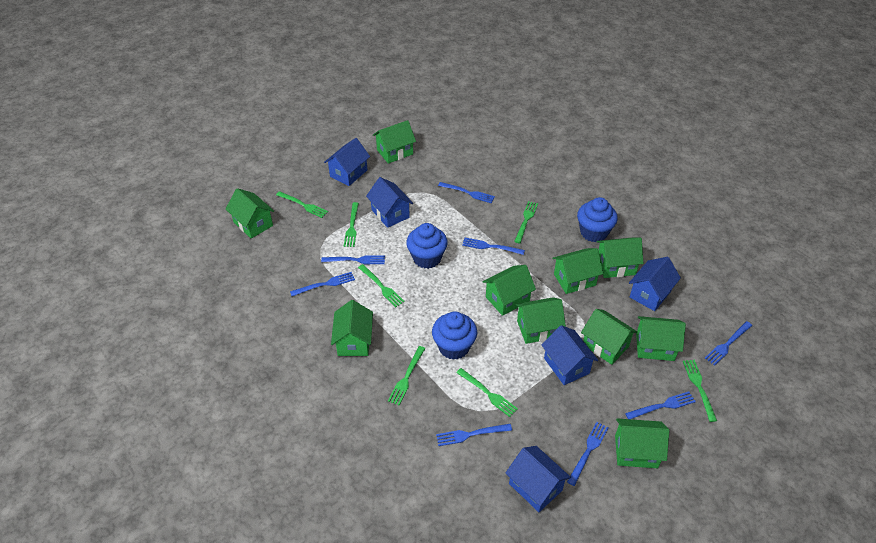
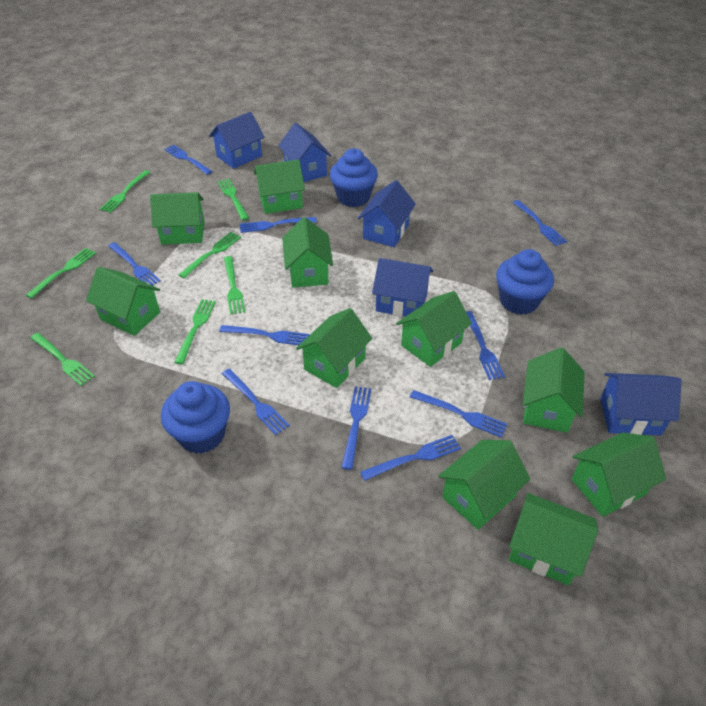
blue fork: [290,272,355,296] [321,255,385,264] [436,424,512,446] [438,182,495,203] [462,238,525,255] [567,422,609,486] [625,391,696,419] [705,321,752,366] = 8 -> [108,242,161,286] [164,145,213,175] [219,325,310,345] [222,369,290,435] [240,217,317,233] [341,386,371,470] [360,435,461,481] [410,390,508,438] [466,311,505,380] [513,200,567,246] = 10

